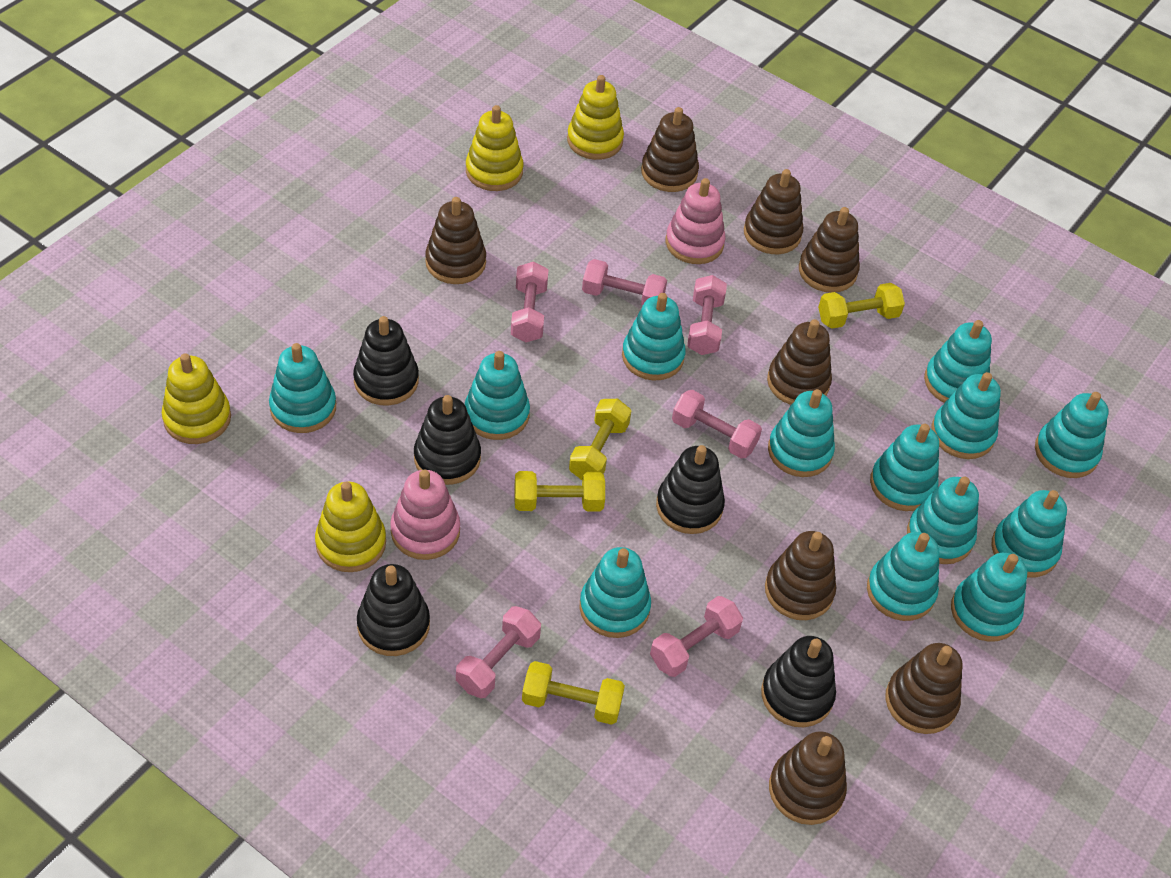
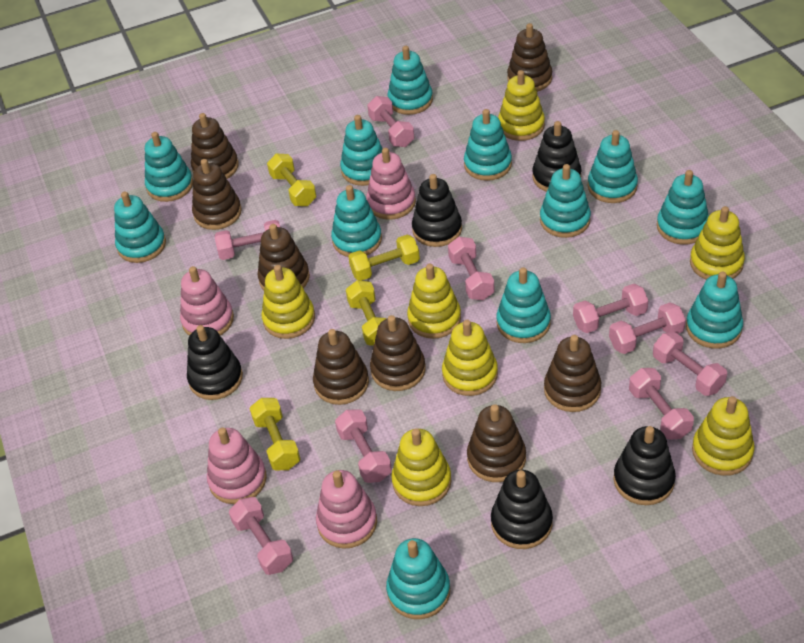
pink dumbbell: [456,606,541,698] [511,262,548,342] [582,259,667,306] [650,596,743,677] [672,390,762,459] [687,275,727,355] = 6 -> [215,220,280,260] [229,497,293,575] [335,409,392,483] [367,96,414,147] [448,237,495,300] [573,284,648,333] [609,302,686,354] [629,368,694,440] [653,332,727,396] = 9
pink stacking toy: [390,469,460,560] [666,178,726,264] = 2 -> [180,266,234,336] [207,427,267,504] [316,470,377,549] [366,148,416,220] = 4
turquoise stacking toy: [269,343,336,433] [465,351,530,440] [580,547,651,638] [622,293,686,381] [768,389,835,477] [867,532,939,621] [870,424,939,511] [907,477,979,564] [924,320,992,403] [931,372,1001,459] [951,553,1027,642] [992,490,1067,578] [1035,392,1108,478] = 13 -> [114,192,166,263] [145,132,193,202] [331,185,382,257] [340,115,383,186] [386,538,450,619] [387,46,433,115] [464,109,512,181] [497,267,551,343] [540,164,591,238] [588,130,638,203] [657,170,709,245] [686,271,743,349] = 12
yellow stacking toy: [162,353,231,444] [315,482,386,572] [466,105,523,191] [567,75,624,160] = 4 -> [261,265,315,339] [391,428,451,506] [407,264,461,339] [442,320,498,396] [498,70,545,141] [690,206,745,280] [692,396,754,476] = 7

